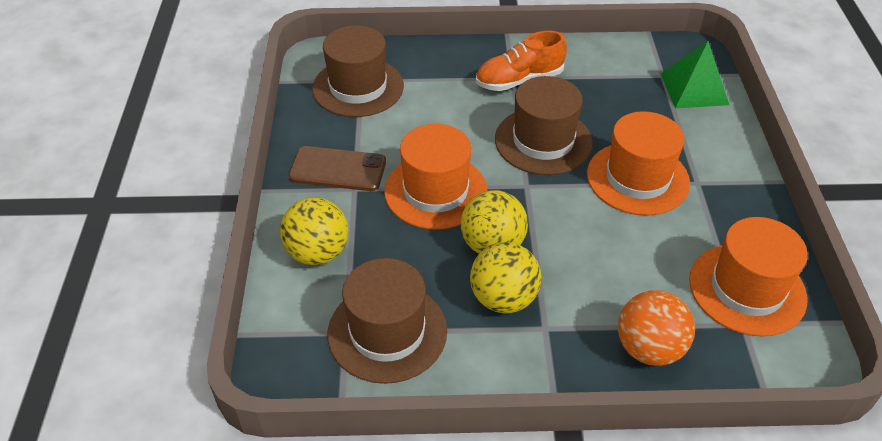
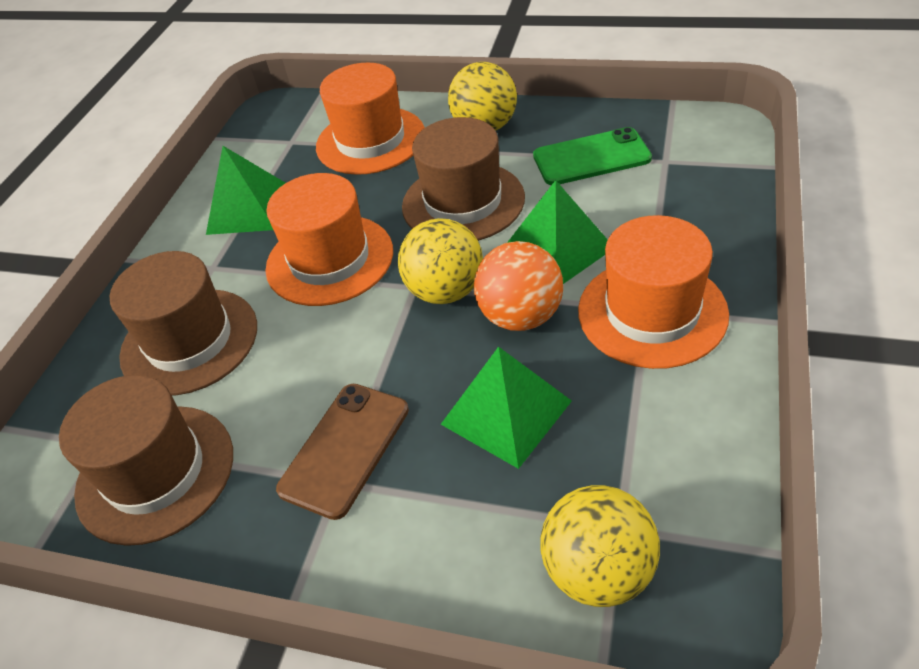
green phone: none = 0 -> [533,127,652,185] = 1
green pyramid: [661,41,729,109] = 1 -> [206,146,285,235] [441,346,572,469] [507,180,608,284] = 3
orange shoe: [476,31,567,91] = 1 -> none = 0

